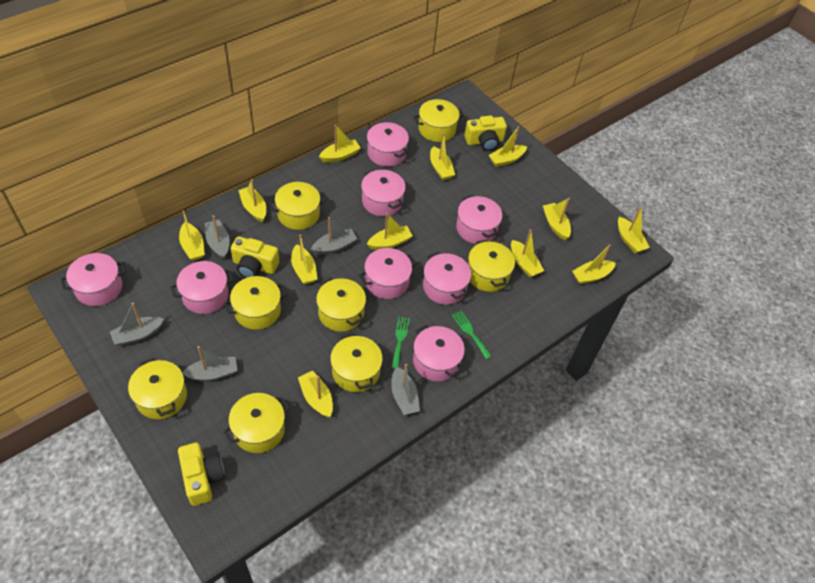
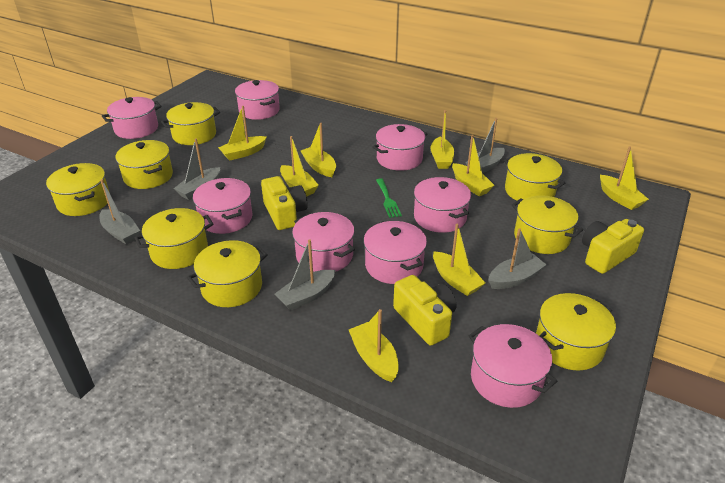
green fork: [391,317,410,369] [452,311,492,359] = 2 -> [376,178,402,218] = 1
yellow boat: [179,210,205,261] [238,179,266,222] [291,234,317,284] [298,371,333,417] [319,124,361,163] [367,213,413,250] [430,133,455,180] [489,126,527,167] [511,229,544,277] [543,198,571,240] [572,244,616,284] [618,206,650,253] = 12 -> [218,106,267,161] [280,136,319,197] [301,123,336,177] [349,309,399,382] [430,110,454,169] [433,224,485,296] [452,135,495,196] [600,147,649,210] = 8

